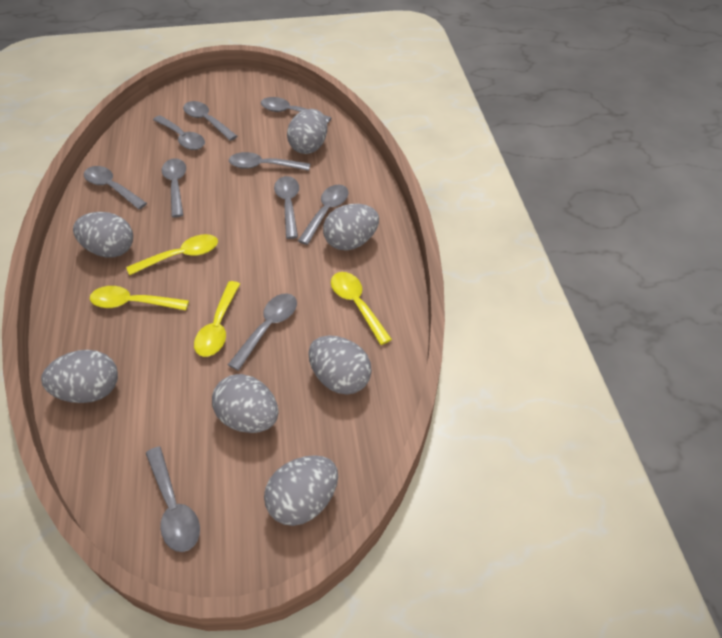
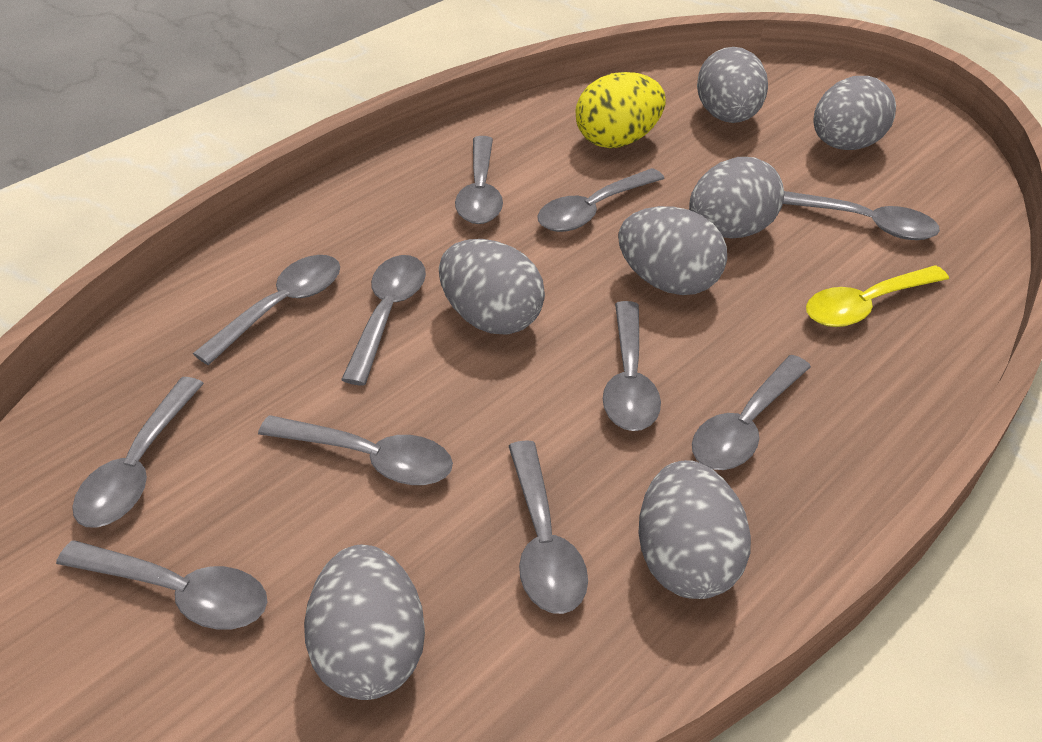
grey spoon: [84,166,147,209] [146,446,200,552] [153,115,205,150] [162,158,186,218] [183,101,237,141] [228,294,297,371] [229,152,310,171] [261,97,332,123] [274,176,299,239] [298,185,349,245] = 10 -> [56,540,267,630] [72,377,204,528] [193,255,340,365] [258,415,453,485] [341,255,426,386] [455,136,503,224] [509,440,588,614] [537,168,665,232] [603,301,661,431] [692,355,811,470] [783,191,940,240] = 11
yellow egg: none = 0 -> [576,72,665,148] = 1
yellow spoon: [90,286,189,310] [126,234,218,275] [194,281,240,357] [331,272,392,345] = 4 -> [806,265,949,327] = 1

